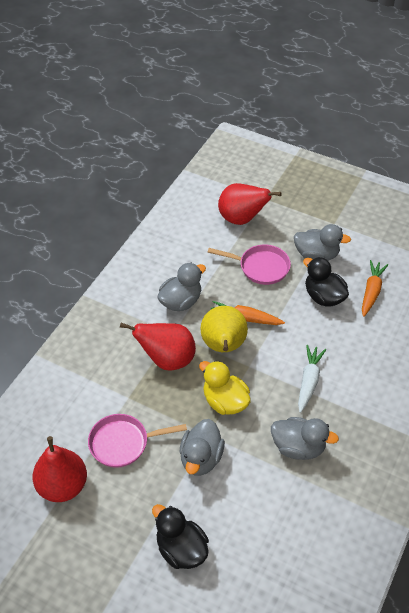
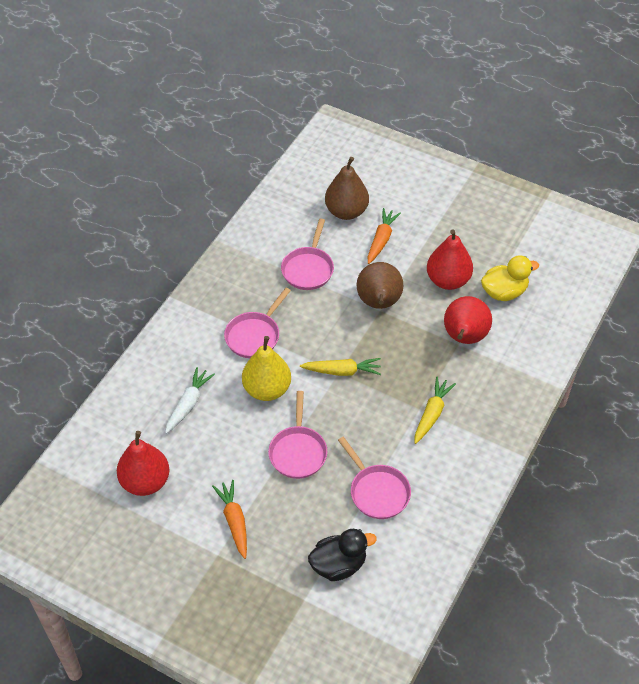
black duck: [152,504,209,569] [303,257,349,306] = 2 -> [308,529,377,581] = 1
brown pear: none = 0 -> [325,157,369,220] [356,262,403,309] = 2
grey duck: [158,263,206,311] [179,419,225,476] [271,417,339,460] [294,224,351,261] = 4 -> none = 0
pink pan: [88,414,187,468] [208,245,291,285] = 2 -> [224,288,291,358] [268,391,327,479] [281,219,334,290] [338,437,411,519] = 4
yellow carrot: none = 0 -> [300,358,381,376] [414,377,456,444] = 2

